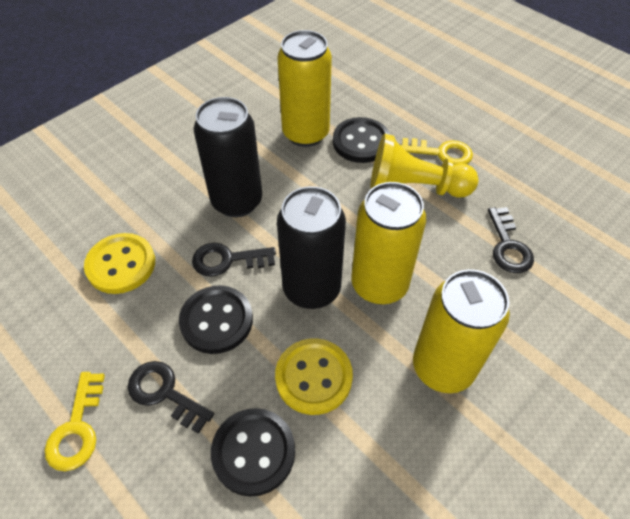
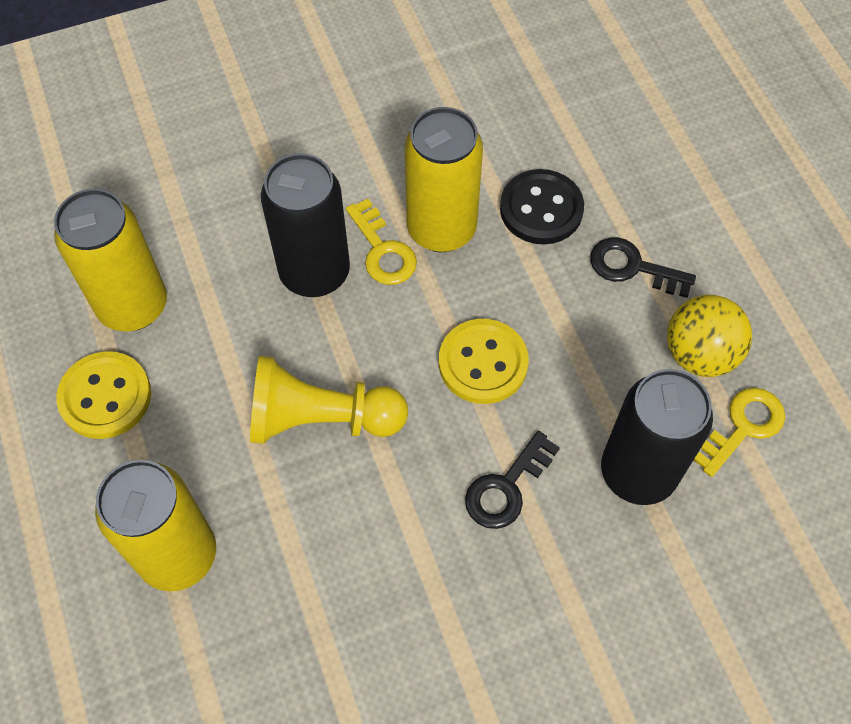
black button: [179,286,253,354] [211,408,295,497] [333,117,390,163] = 3 -> [500,169,584,245] = 1
black key: [128,361,214,434] [192,243,276,277] [488,207,534,273] = 3 -> [465,431,560,529] [590,237,696,298] = 2
yellow ball: none = 0 -> [667,295,752,377] = 1

